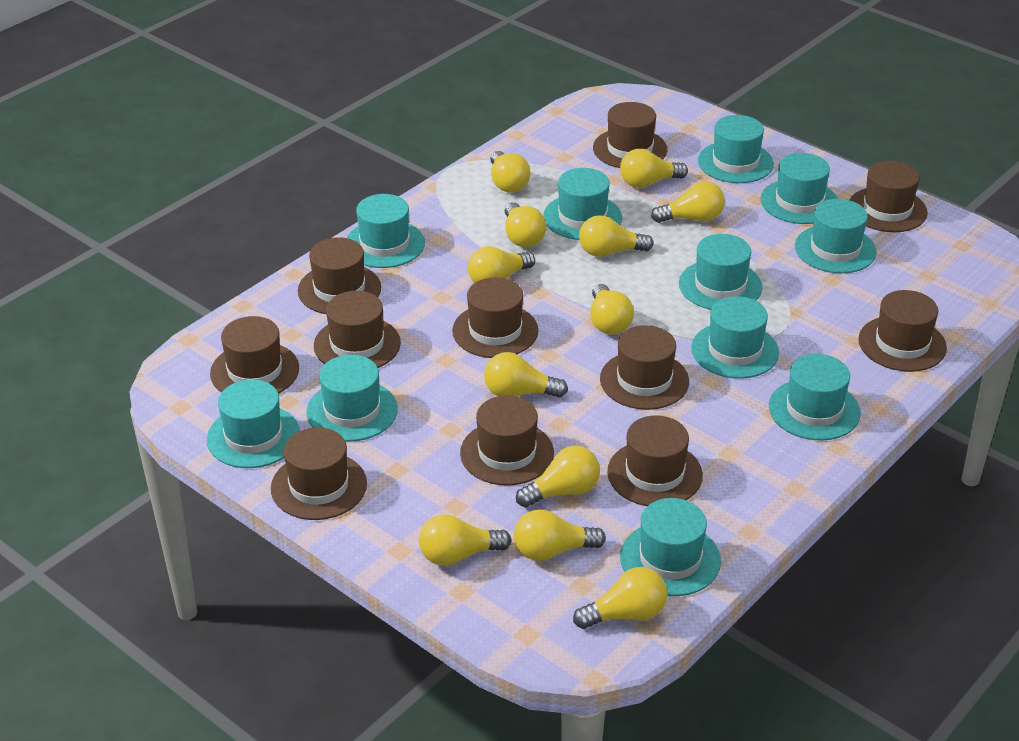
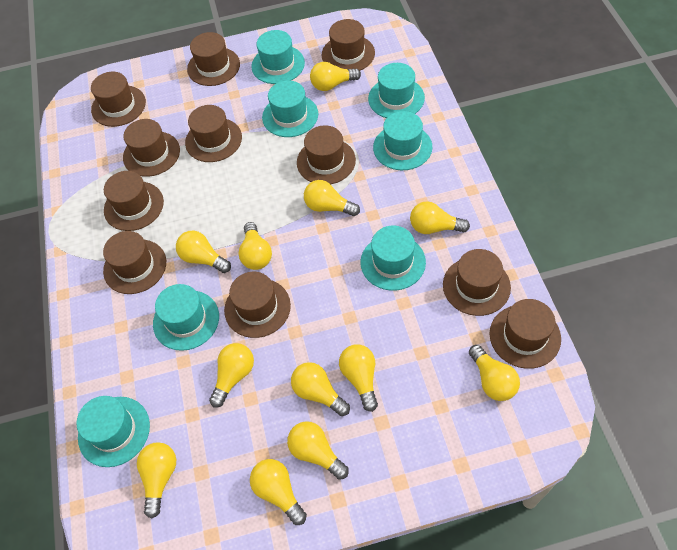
turquoise hat: [207,380,300,468] [306,355,398,442] [346,194,425,268] [543,168,622,240] [620,498,721,596] [679,234,762,310] [691,296,779,379] [698,115,774,183] [760,153,838,224] [769,354,861,441] [795,199,877,273] = 11 -> [76,396,150,467] [153,284,219,351] [251,30,305,84] [262,80,318,137] [360,226,426,291] [368,63,425,118] [373,111,432,170] = 7

